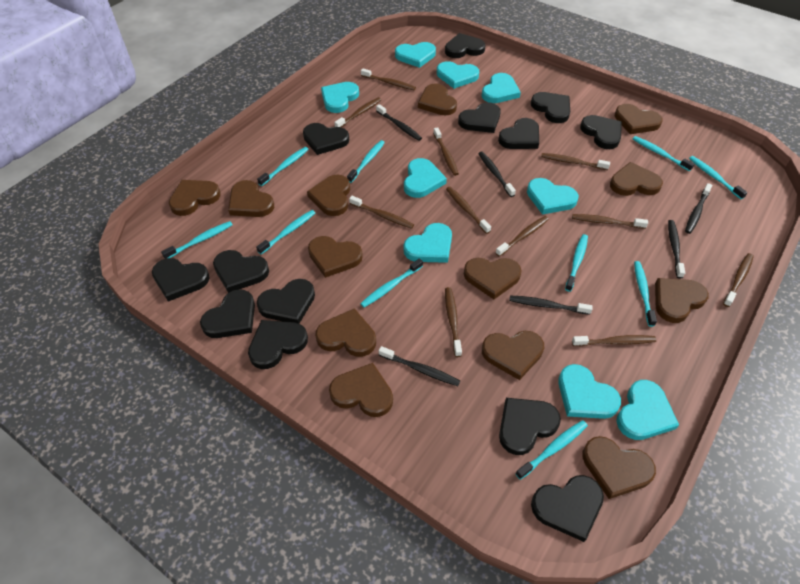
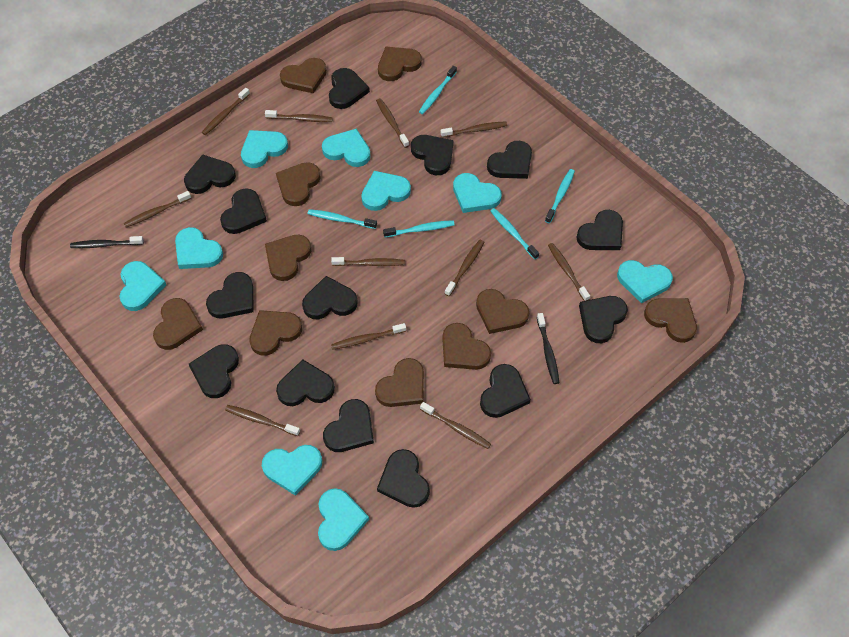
black heart: [152,258,210,302] [200,289,255,338] [213,250,269,293] [248,320,308,369] [257,279,315,324] [303,123,349,155] [445,33,486,58] [458,102,501,133] [498,118,539,149] [499,398,561,455] [531,92,570,123] [531,475,604,542] [580,115,622,149] = 13 -> [184,155,236,194] [189,344,239,398] [206,272,253,318] [220,189,267,234] [276,360,335,406] [302,276,358,319] [323,399,374,452] [329,68,370,109] [377,449,430,508] [411,135,453,175] [480,364,531,418] [487,141,532,179] [576,210,623,250] [579,296,628,343] = 14
black toothbrush: [376,104,422,141] [379,346,460,386] [478,151,516,197] [509,295,593,315] [668,220,685,279] [685,183,712,234] = 6 -> [70,236,144,248] [537,313,559,384] = 2
brown heart: [169,180,221,216] [228,180,274,217] [307,175,350,216] [308,236,363,278] [315,308,376,357] [329,363,393,417] [418,83,457,115] [464,258,521,299] [482,331,544,380] [582,436,656,499] [610,162,663,196] [615,104,663,134] [655,278,709,323] = 13 -> [153,298,203,350] [249,310,302,356] [265,235,311,281] [276,162,321,206] [280,58,327,93] [375,358,424,407] [378,46,422,81] [442,323,491,370] [476,289,529,334] [644,298,697,343] = 10
turquoise toothbrush: [161,221,233,259] [256,210,315,254] [257,147,309,186] [347,140,385,183] [360,258,423,307] [515,420,588,480] [565,234,588,292] [633,136,694,171] [634,261,657,327] [689,156,748,199] = 10 -> [307,209,377,229] [383,220,455,237] [419,66,457,114] [490,208,539,260] [545,169,575,223] = 5

